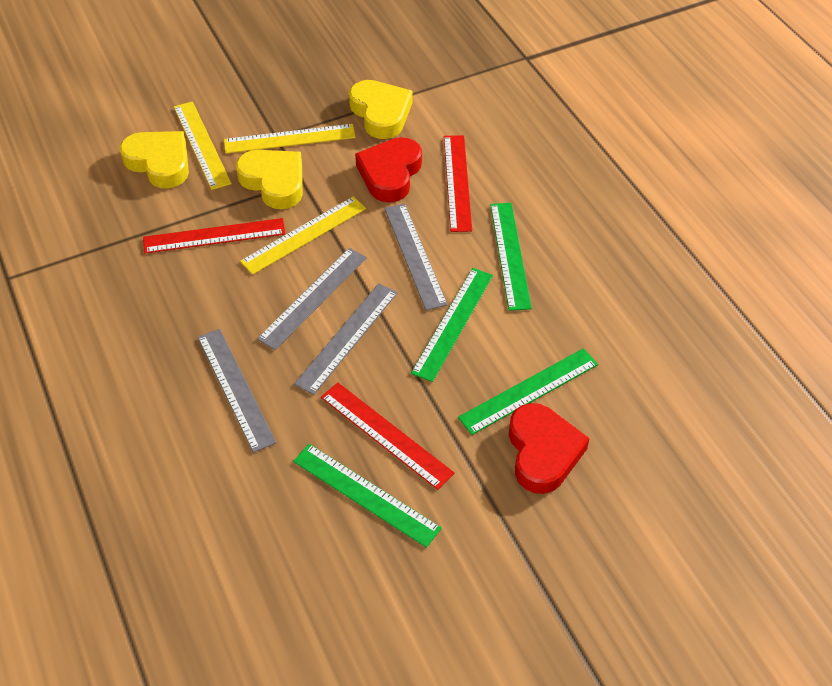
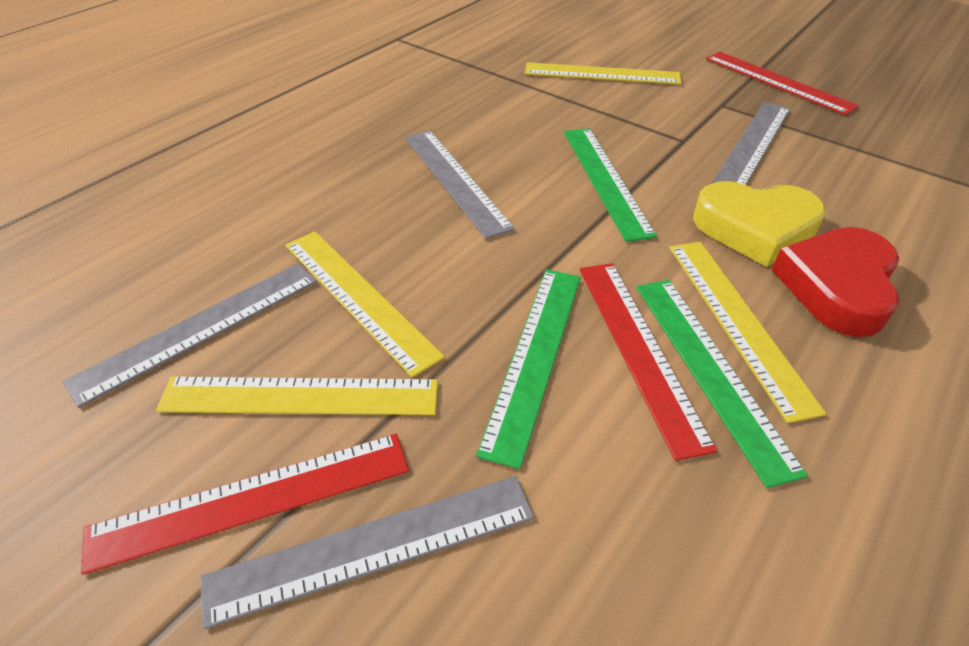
green ruler: [293,444,442,548] [411,268,493,382] [458,348,598,435] [490,203,532,311] = 4 -> [476,269,581,469] [564,128,657,242] [636,280,808,488] = 3
red heart: [355,137,422,203] [509,403,590,494] = 2 -> [771,227,900,337] = 1
yellow heart: [120,131,189,188] [236,150,303,209] [349,80,412,139] = 3 -> [693,181,826,267] = 1
yellow ruler: [174,101,232,190] [224,124,356,154] [240,196,366,275] = 3 -> [156,377,438,415] [285,231,445,377] [525,62,682,85] [669,242,826,423] = 4

